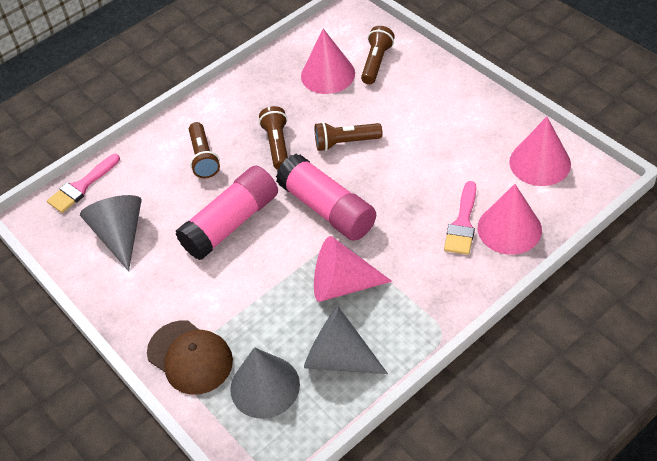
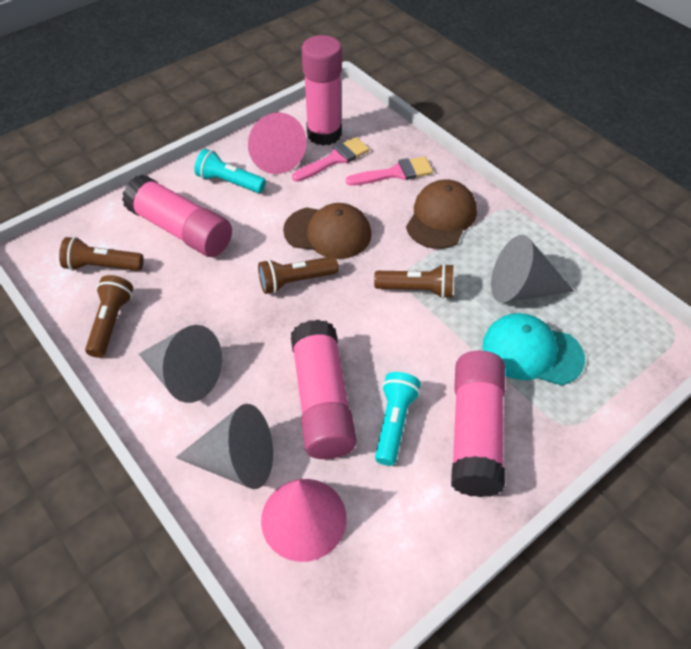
brown cap: [147,320,233,395] = 1 -> [283,203,371,259] [406,179,477,249] = 2
pink cone: [301,29,355,94] [314,236,392,302] [478,184,542,255] [509,117,571,186] = 4 -> [248,113,306,174] [261,479,347,562] = 2
pink glue stick: [176,166,278,260] [276,154,376,241] = 2 -> [122,175,232,257] [291,319,357,459] [302,35,342,146] [451,351,505,497] = 4
turquoise cap: none = 0 -> [483,313,585,385] = 1
turquoise flashlight: none = 0 -> [194,149,266,193] [375,372,421,466] = 2

